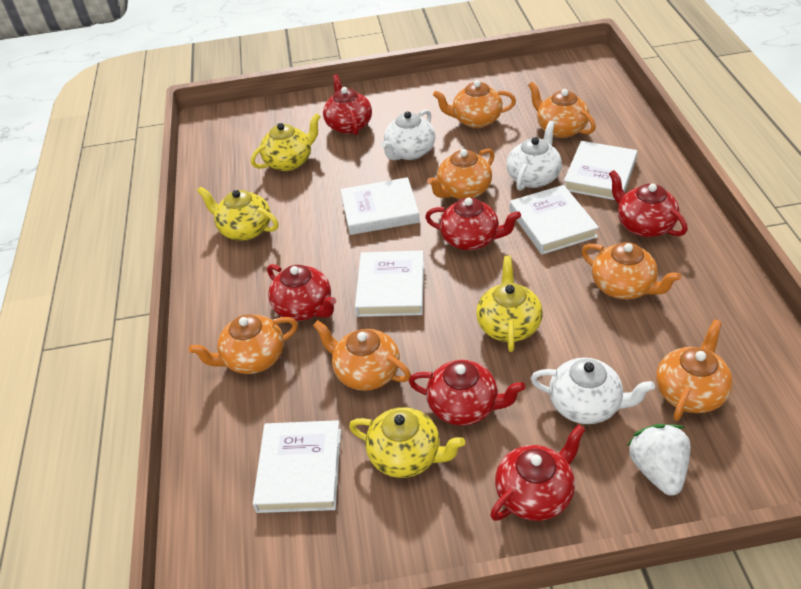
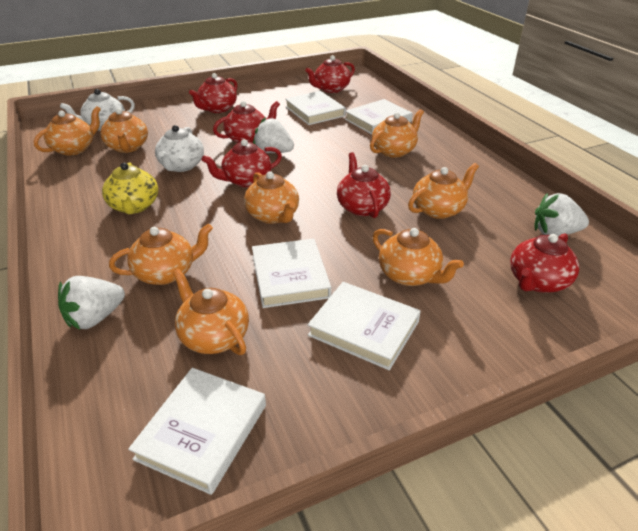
orange teapot: [189,315,298,374] [313,320,411,391] [427,149,495,199] [433,80,516,128] [528,82,596,138] [581,242,681,299] [656,319,733,421] = 7 -> [34,106,101,156] [100,108,148,153] [109,224,213,285] [173,269,249,355] [244,171,299,224] [370,109,424,158] [373,228,464,286] [408,163,479,219] = 8
white strawberry: [627,424,691,496] = 1 -> [58,276,125,330] [253,117,294,153] [534,193,589,236] = 3
white teapot: [381,109,435,160] [506,121,562,191] [531,358,655,424] = 3 -> [60,89,135,131] [155,125,204,172] = 2
yellow teapot: [197,187,278,241] [251,113,321,171] [349,407,465,478] [476,256,543,352] = 4 -> [102,162,158,214] = 1

